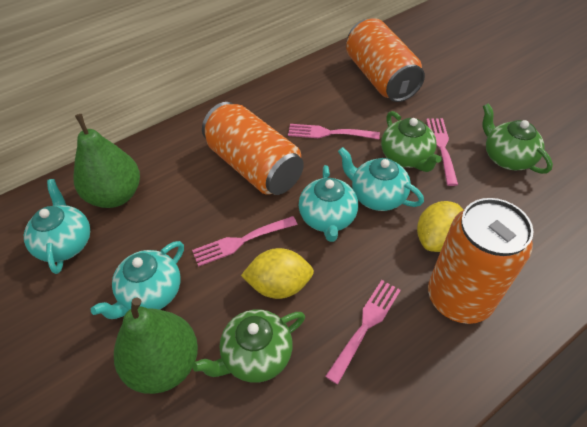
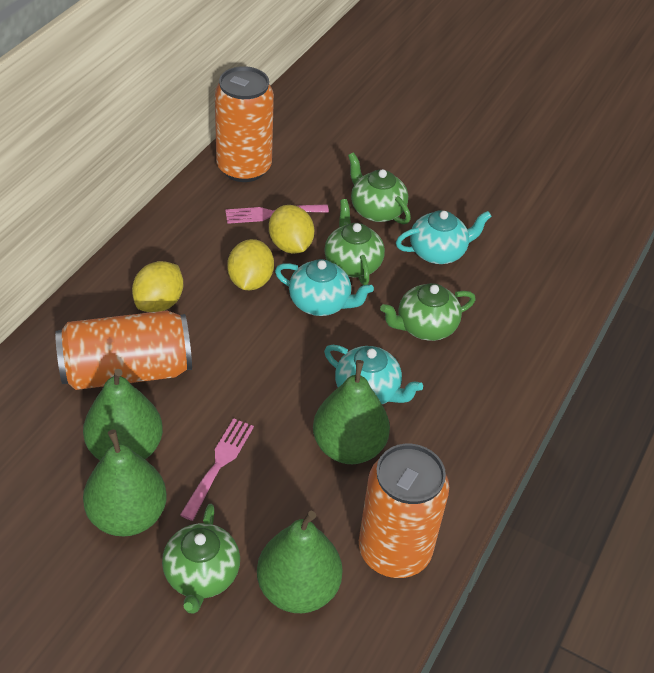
green pear: [73,114,140,208] [114,298,198,394] = 2 -> [83,369,163,460] [83,429,167,536] [257,511,342,613] [313,360,390,464] = 4
green teapot: [192,310,305,383] [381,111,442,172] [482,103,553,174] = 3 -> [162,504,240,614] [324,199,385,285] [348,152,411,224] [380,283,476,341] = 4
pink fork: [192,216,298,267] [288,124,380,139] [325,280,401,385] [426,118,458,186] = 4 -> [180,418,254,521] [225,205,329,224] = 2
turquoise teapot: [24,179,90,274] [91,241,184,319] [299,165,358,242] [338,147,424,211] = 4 -> [275,259,374,316] [324,345,423,404] [396,210,492,264] = 3
yellow lemon: [241,248,314,299] [417,201,463,252] = 2 -> [132,261,183,312] [227,239,274,290] [269,205,314,254] = 3

